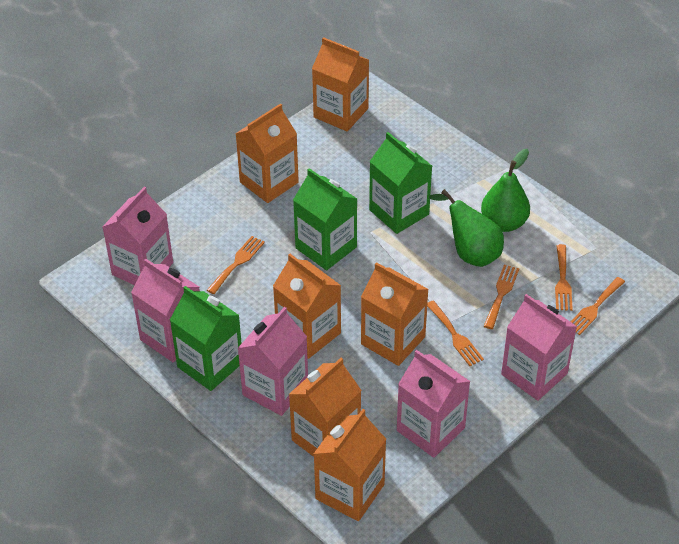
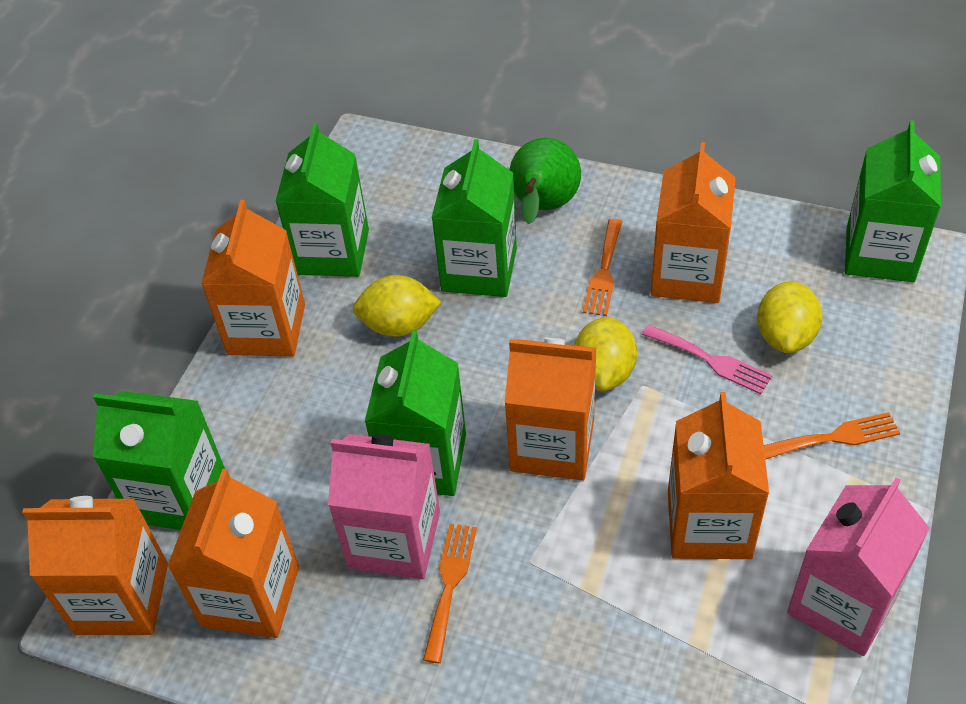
green carton: [170,286,242,391] [293,168,357,270] [369,132,432,234] = 3 -> [93,391,225,530] [275,123,369,277] [364,330,466,496] [432,139,517,297] [845,120,941,282] = 5
green pear: [429,189,504,267] [481,149,530,232] = 2 -> [509,138,581,224] = 1
orange fork: [207,236,265,294] [427,300,484,366] [484,265,519,329] [555,244,573,311] [571,277,625,335] = 5 -> [423,524,477,663] [583,219,622,316] [764,412,900,460] = 3
pink carton: [102,187,173,285] [131,259,200,362] [237,307,308,416] [397,350,471,458] [501,294,577,401] = 5 -> [328,434,440,579] [787,477,929,656] = 2
pink fork: none = 0 -> [642,325,772,394] = 1
yellow lemon: none = 0 -> [353,275,442,337] [574,316,637,391] [757,281,823,353] = 3

